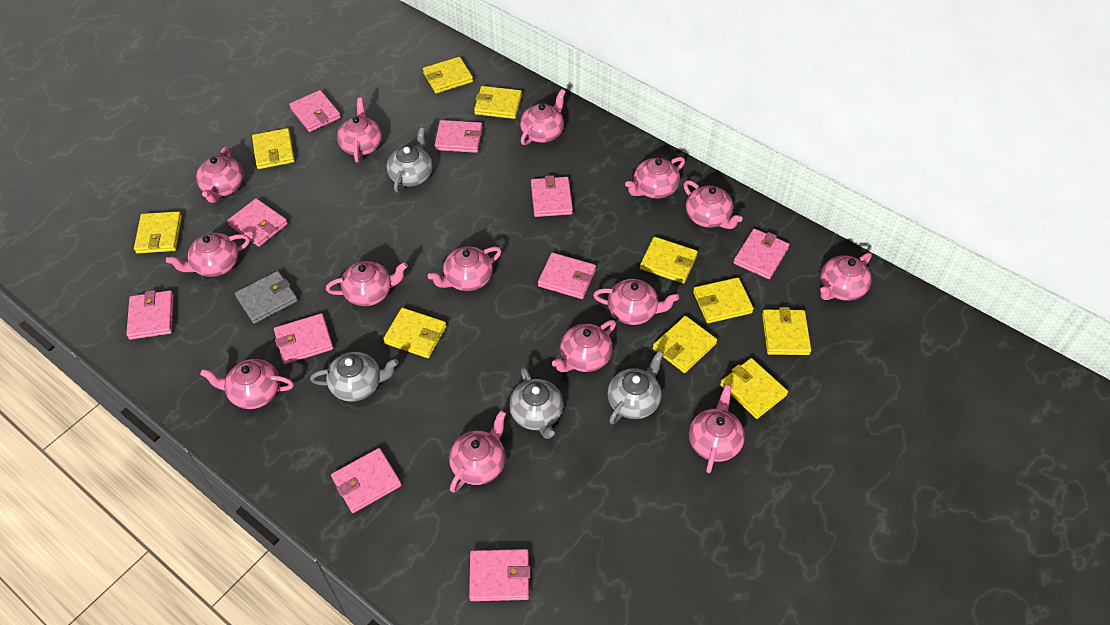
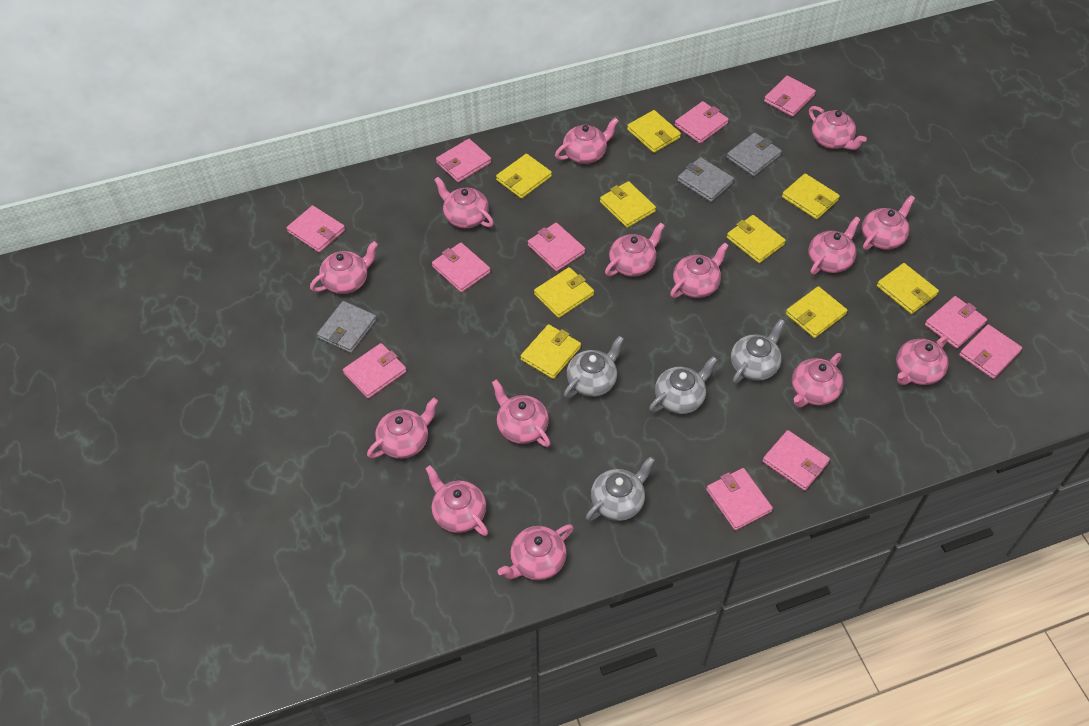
grey wallet: [235,271,298,324] = 1 -> [317,301,377,353] [678,157,734,202] [727,133,782,176] = 3
pink wallet: [126,290,174,340] [227,198,288,247] [274,313,333,364] [289,90,341,132] [331,448,402,513] [435,120,482,153] [469,549,531,601] [531,175,573,217] [538,253,596,299] [733,229,789,279] = 10 -> [287,205,345,252] [343,343,406,398] [432,243,490,292] [436,139,491,182] [528,223,585,271] [675,101,729,143] [706,468,773,530] [763,430,830,491] [764,76,816,117] [925,296,987,349] [959,324,1022,379] = 11
yellow wallet: [134,211,182,253] [252,128,295,169] [383,308,446,358] [423,57,473,93] [474,86,522,119] [640,237,698,284] [653,316,717,373] [693,277,754,323] [720,358,788,419] [762,307,811,355] = 10 -> [496,154,552,199] [521,324,581,379] [534,267,594,318] [600,181,656,228] [627,110,681,153] [727,215,786,263] [782,173,840,219] [786,286,847,338] [877,263,939,314] = 9

